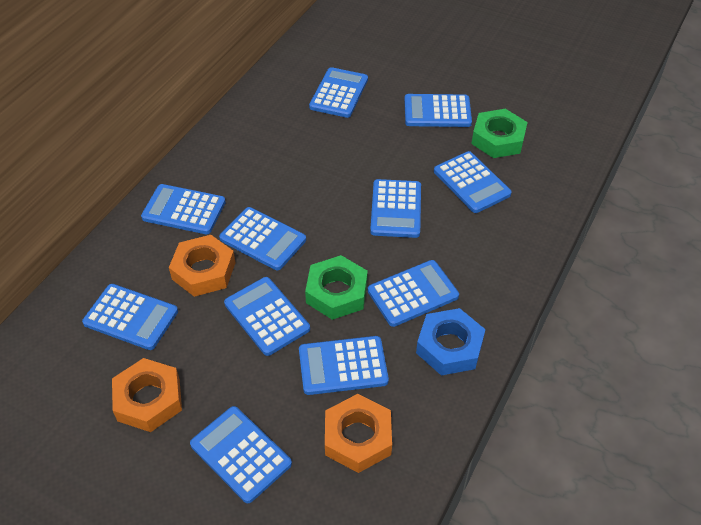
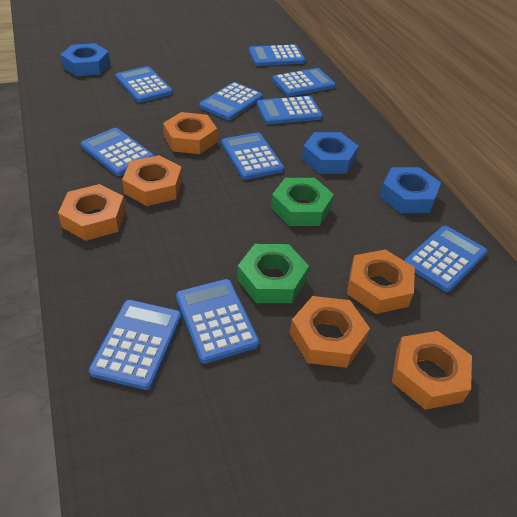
blue calculator: [82,284,178,350] [141,184,226,234] [190,406,292,503] [219,207,306,270] [224,277,310,356] [299,336,389,395] [309,67,368,118] [368,260,459,327] [370,179,421,238] [404,94,472,127] [434,151,512,213] = 11 -> [81,128,154,176] [89,300,181,390] [116,66,173,103] [176,279,259,364] [199,82,263,120] [221,132,284,180] [249,45,305,66] [257,96,323,124] [272,68,335,97] [405,226,487,292] = 10
blue nut: [416,308,486,376] = 1 -> [61,43,110,76] [302,132,359,174] [380,167,441,213] = 3
orange nut: [112,358,182,432] [169,235,235,297] [325,394,392,473] = 3 -> [58,184,126,241] [122,155,182,206] [163,112,217,154] [290,296,370,368] [347,249,415,314] [392,331,472,410] = 6

